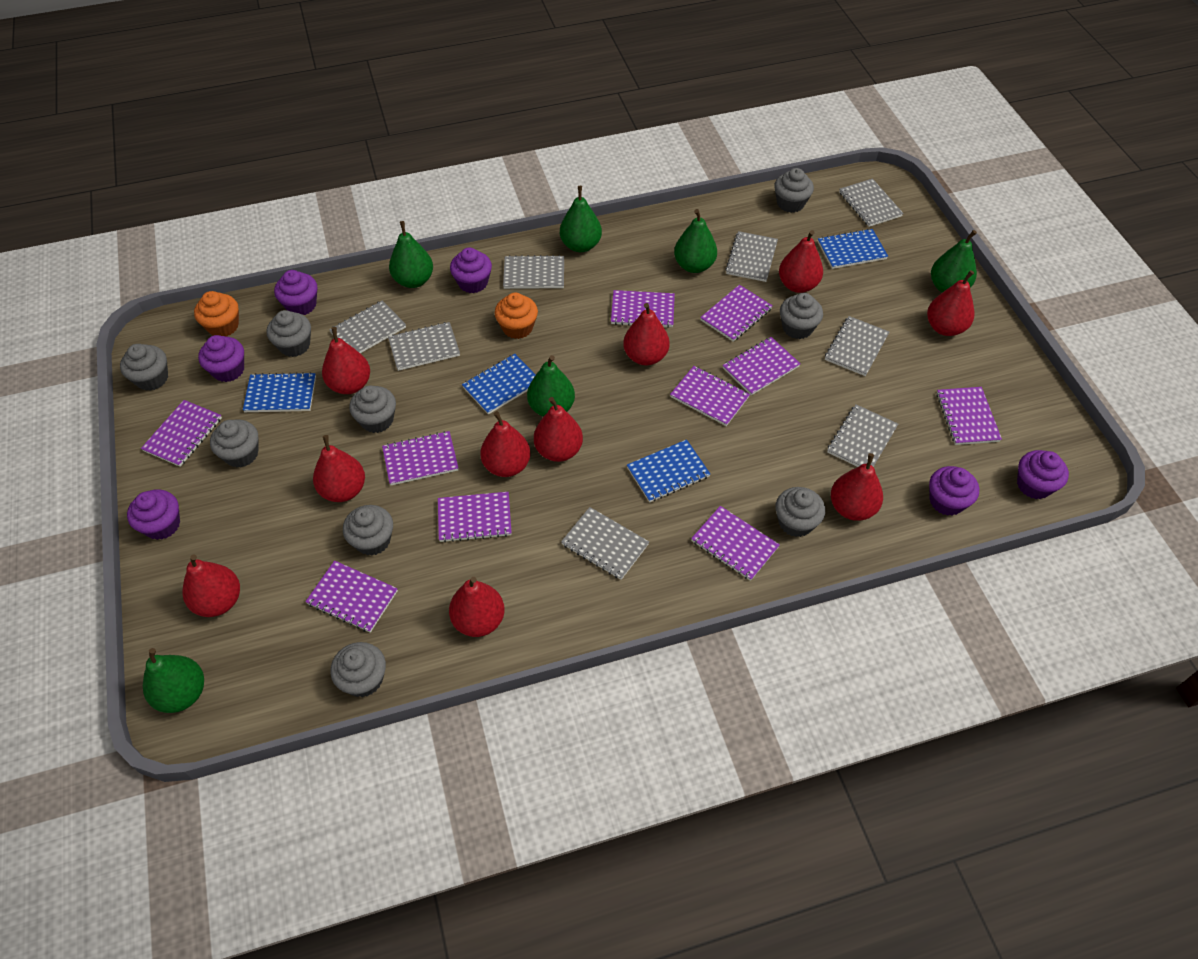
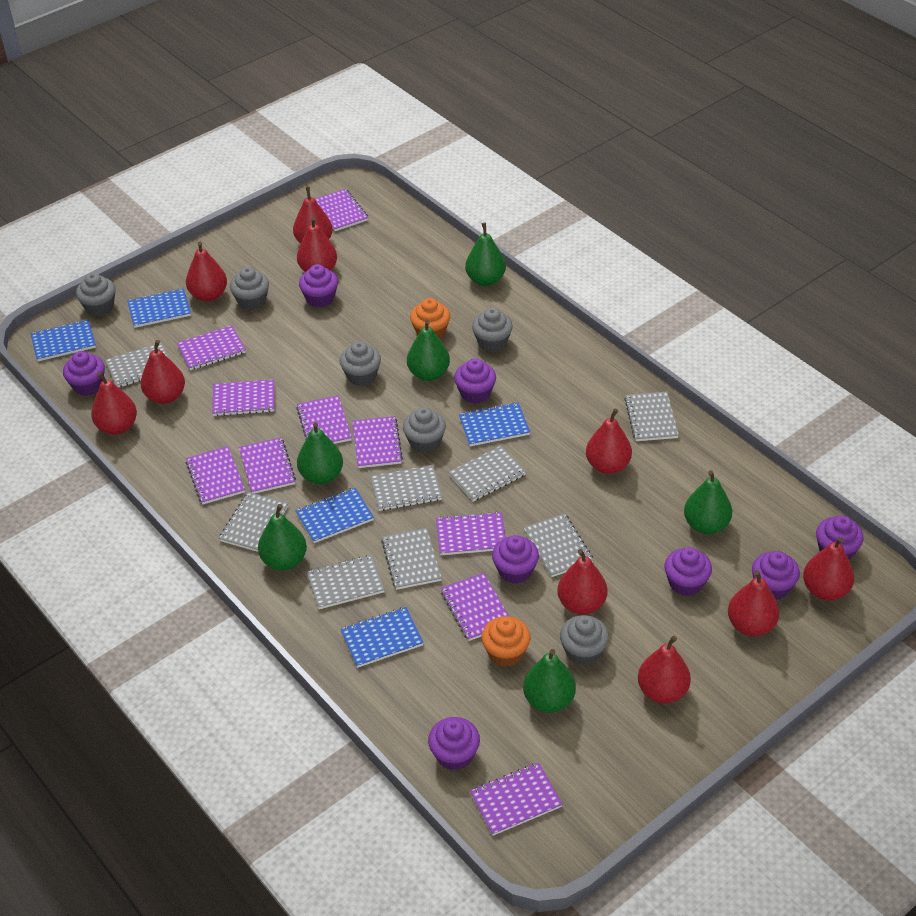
blue notebook: [243,372,316,412] [462,354,536,414] [627,439,710,502] [818,229,888,269] = 4 -> [31,320,96,361] [127,288,191,328] [295,488,374,543] [340,607,424,668] [459,402,530,446] = 5
grey cupcake: [120,344,168,391] [210,420,259,468] [267,310,311,357] [331,642,386,697] [343,505,393,556] [349,385,396,433] [774,168,814,213] [775,487,825,537] [780,293,823,339] = 9 -> [76,273,116,316] [230,267,269,310] [340,341,381,386] [403,407,446,453] [472,308,513,352] [560,615,609,666] = 6
purple cupcake: [127,489,180,540] [198,335,244,382] [274,270,317,315] [450,247,492,293] [929,466,979,516] [1017,450,1069,499] = 6 -> [63,351,105,396] [299,264,338,308] [428,717,480,771] [454,358,496,404] [492,535,539,584] [664,547,712,596] [752,551,800,600] [816,515,863,560] = 8

